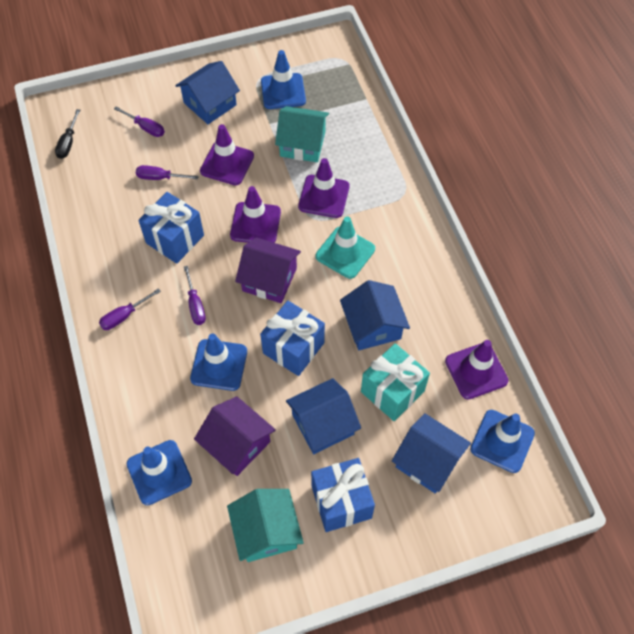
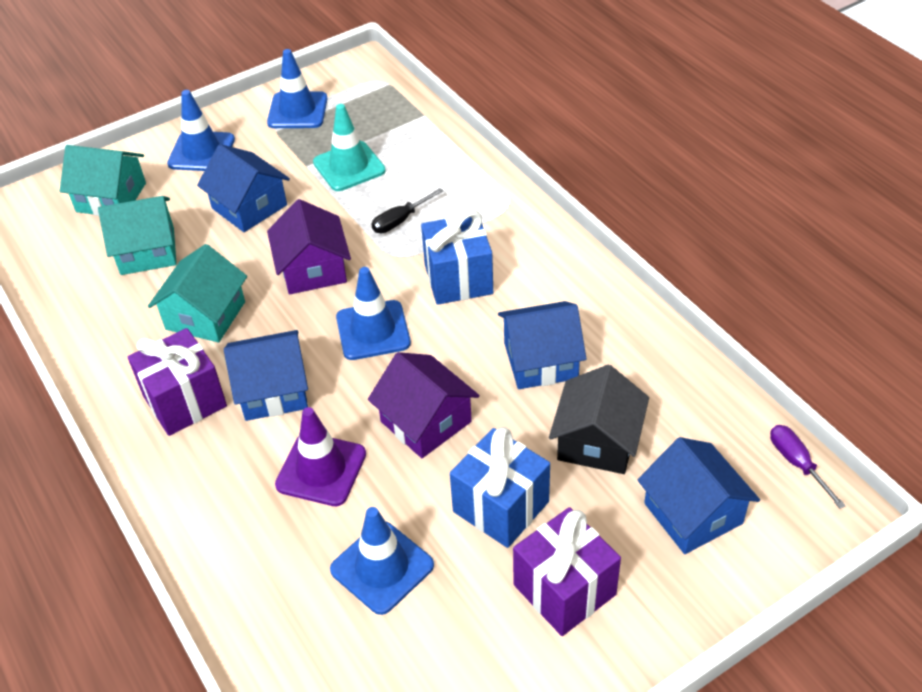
black house: none = 0 -> [549,365,649,474] = 1
blue gift: [139,192,204,263] [260,301,325,376] [311,458,375,532] = 3 -> [421,210,493,305] [450,427,550,548] = 2
purple gift: none = 0 -> [128,328,227,436] [513,507,621,636] = 2
purple screwdriver: [99,288,161,330] [114,106,165,137] [136,165,199,180] [184,266,206,325] = 4 -> [770,425,846,509] = 1
purple traffic cone: [200,124,254,185] [230,186,281,243] [298,158,349,218] [445,340,508,400] = 4 -> [275,407,366,506] = 1
turquoise gift: [361,343,430,421] = 1 -> none = 0
turquoise house: [227,489,304,562] [275,106,329,162] = 2 -> [60,145,146,216] [98,196,177,275] [148,244,247,342] = 3

